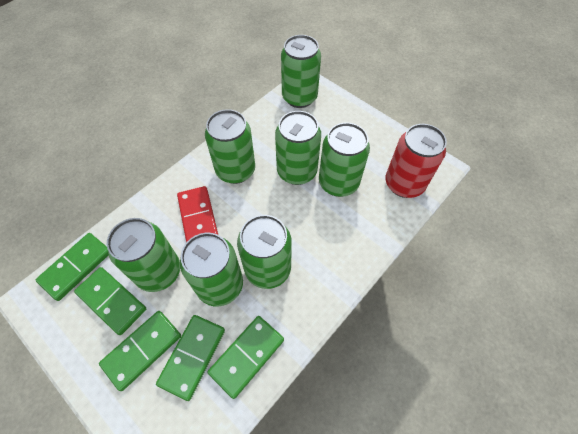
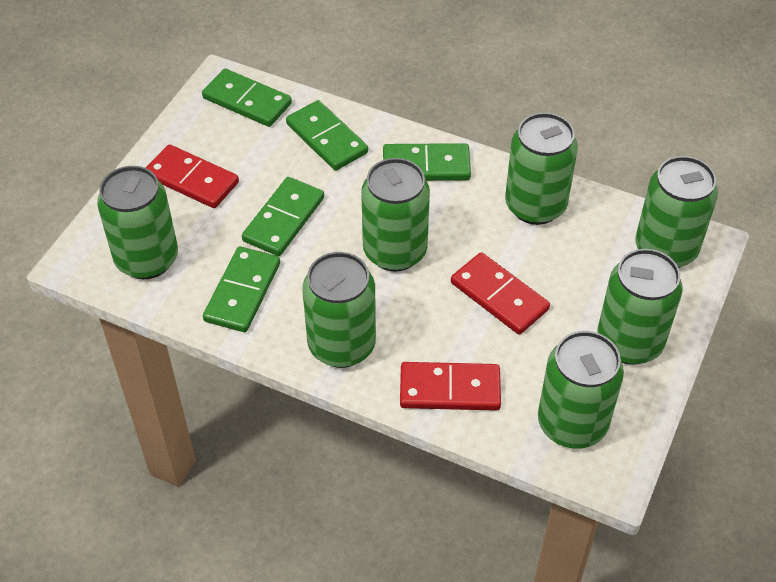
red can: [385,124,447,198] = 1 -> none = 0
red domino: [177,186,218,242] = 1 -> [146,144,239,208] [400,362,501,411] [451,252,550,335] = 3

